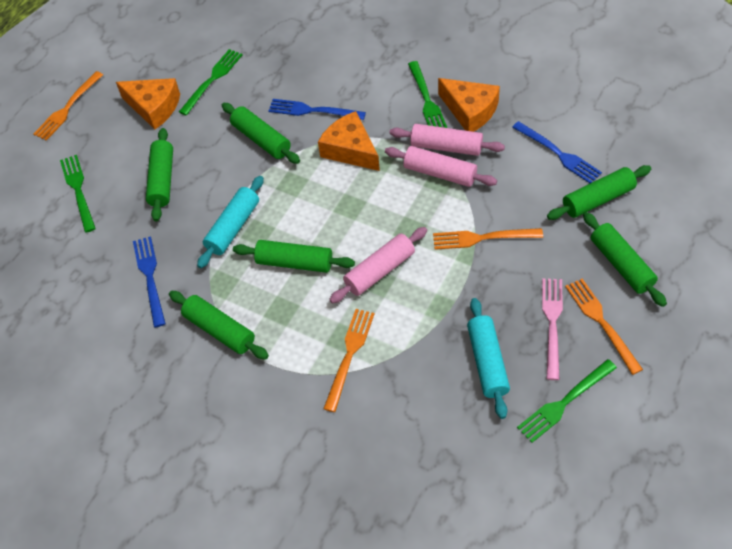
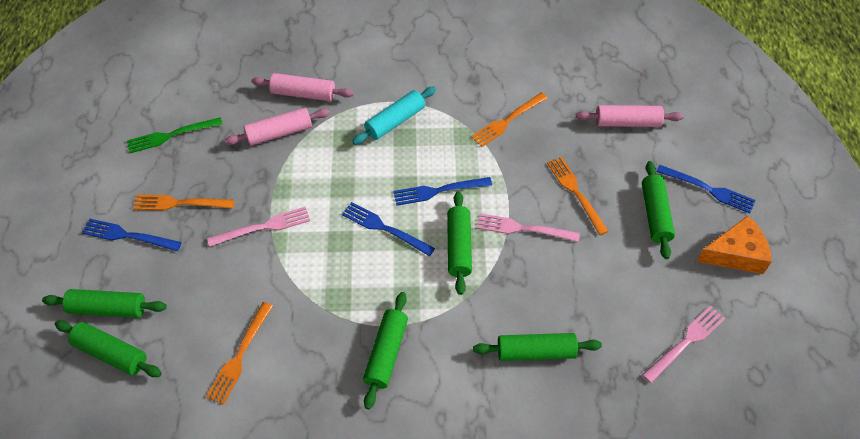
blue fork: [133,236,166,327] [269,99,366,120] [512,121,602,183] = 3 -> [81,219,182,251] [342,202,435,256] [393,177,492,206] [656,165,755,213] = 4
green fork: [60,155,96,233] [179,49,242,116] [408,61,447,128] [517,359,617,443] = 4 -> [127,117,223,153] = 1
orange cheese: [116,78,180,130] [318,111,380,171] [438,78,500,132] = 3 -> [697,216,772,274] = 1
pink fork: [542,278,563,380] = 1 -> [207,207,310,247] [477,213,580,242] [642,306,726,383] = 3
turquoise rolling pin: [197,176,264,268] [467,298,510,419] = 2 -> [352,86,436,145] = 1

